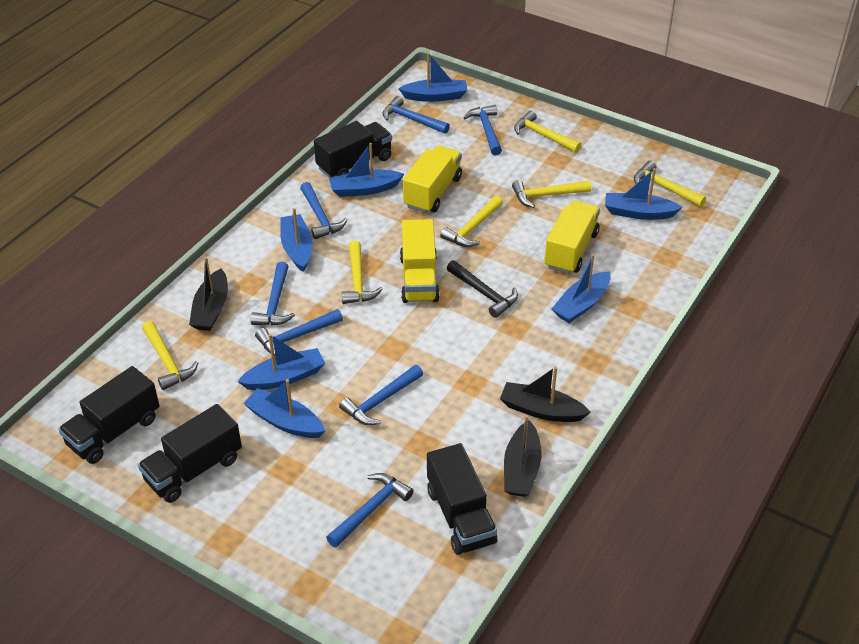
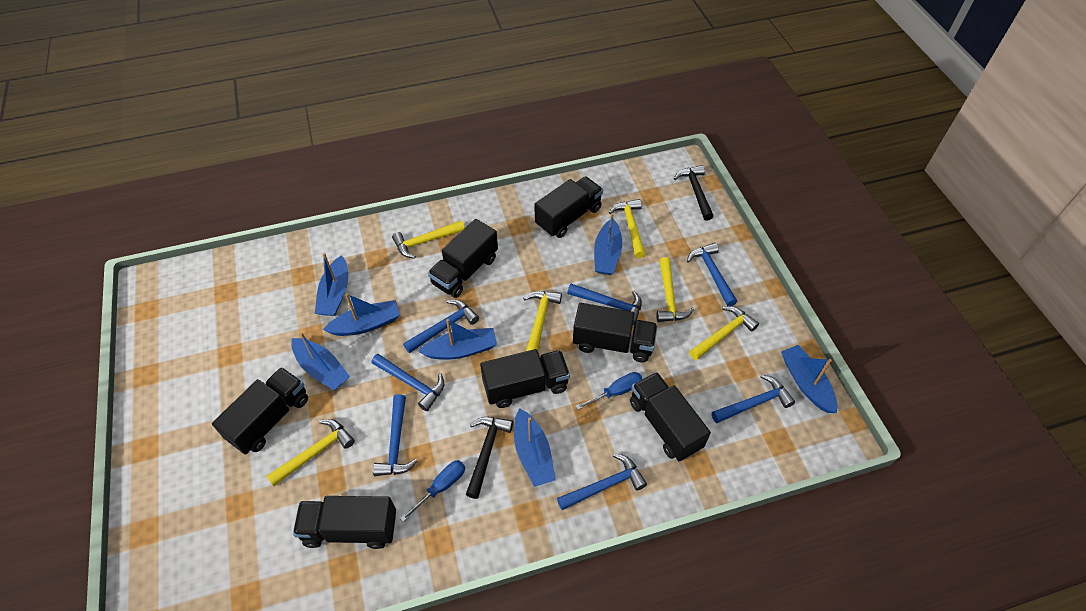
black boat: [189,257,228,331] [500,366,591,422] [504,415,542,497] = 3 -> none = 0
black hammer: [447,260,518,318] = 1 -> [466,417,513,499] [674,165,714,221] = 2
black truck: [58,366,160,464] [138,404,242,503] [314,121,392,178] [427,443,497,555] = 4 -> [212,367,308,454] [293,496,396,549] [428,219,498,298] [480,349,570,408] [535,176,603,238] [573,303,658,363] [630,372,711,461] = 7
blue screwdriver: none = 0 -> [400,460,465,522] [576,372,642,410] = 2
yellow truck: [400,219,440,303] [403,146,462,213] [544,201,600,274] = 3 -> none = 0

